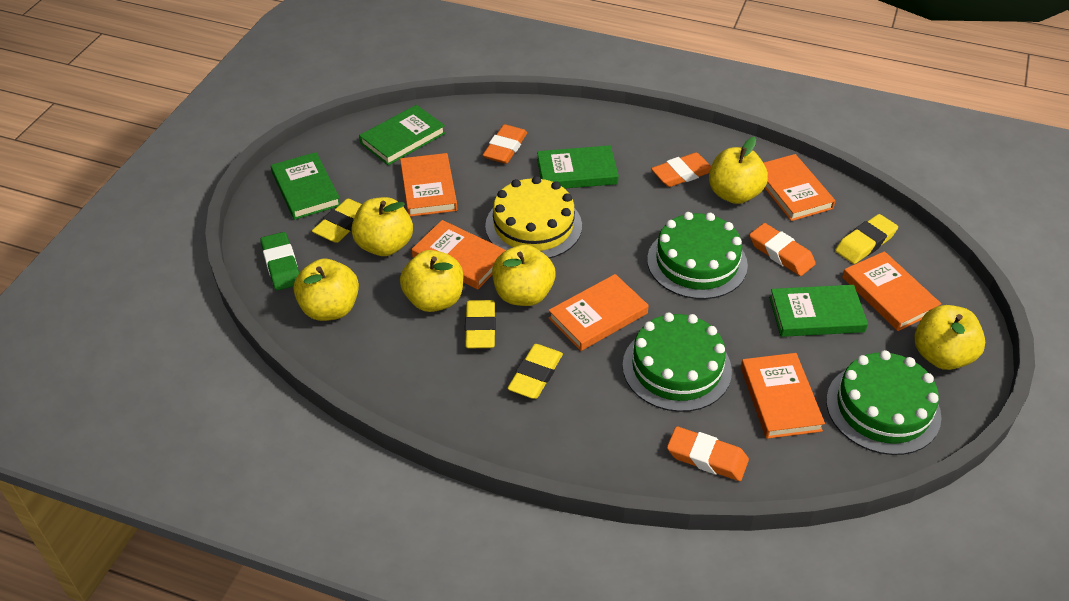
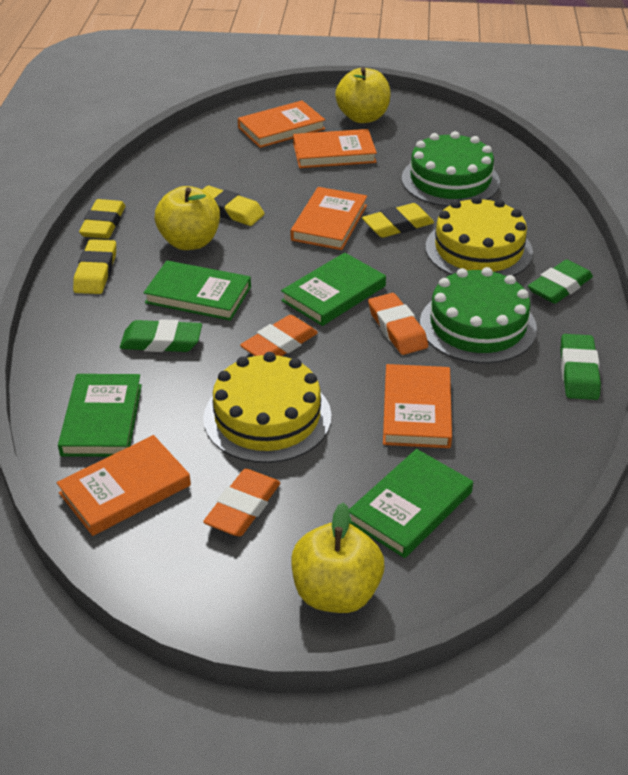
green cake: [622,312,732,412] [647,212,748,299] [826,350,942,455] = 3 -> [402,131,500,207] [420,267,537,364] = 2
green eraser: [260,232,299,291] = 1 -> [120,319,202,352] [528,260,593,304] [560,334,601,400] = 3
orange book: [400,153,457,217] [412,220,506,289] [548,274,649,351] [741,353,825,439] [764,154,835,221] [842,251,941,331] = 6 -> [56,435,191,536] [238,100,325,148] [291,187,367,250] [293,129,377,168] [383,364,452,448] = 5
orange eraser: [483,124,527,164] [651,153,711,187] [667,426,749,481] [749,223,816,276] = 4 -> [203,469,280,537] [240,315,318,356] [368,293,428,355] = 3
yellow apple: [293,259,359,321] [351,197,413,256] [400,250,463,312] [492,245,555,306] [709,137,768,204] [914,305,985,370] = 6 -> [155,186,220,250] [291,502,384,613] [335,67,391,123] = 3
yellow cake: [485,176,582,258] = 1 -> [203,352,332,463] [425,196,533,276] = 2

